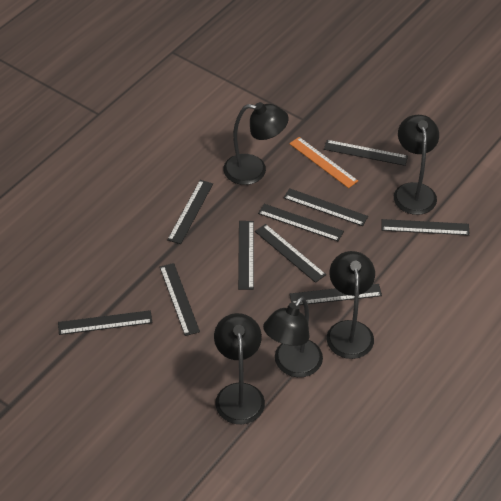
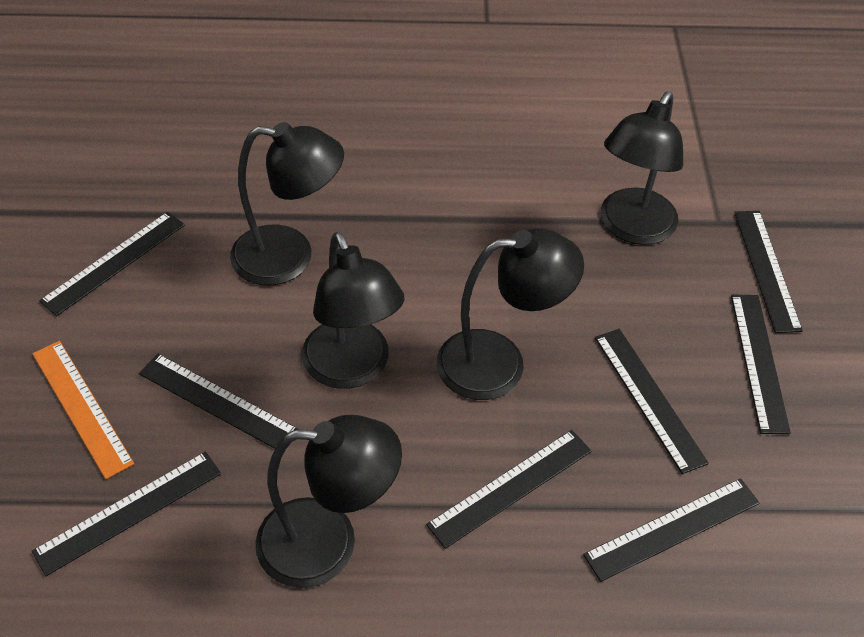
black ruler: [58,310,152,335] [160,263,200,336] [167,180,213,244] [238,221,254,290] [255,224,326,283] [258,204,344,241] [284,188,368,226] [289,284,382,305] [324,140,408,166] [381,219,470,235] = 10 -> [32,451,221,576] [39,212,185,316] [139,353,298,449] [426,430,591,549] [583,478,760,582] [595,329,709,474] [731,295,791,434] [734,211,803,333] = 8

